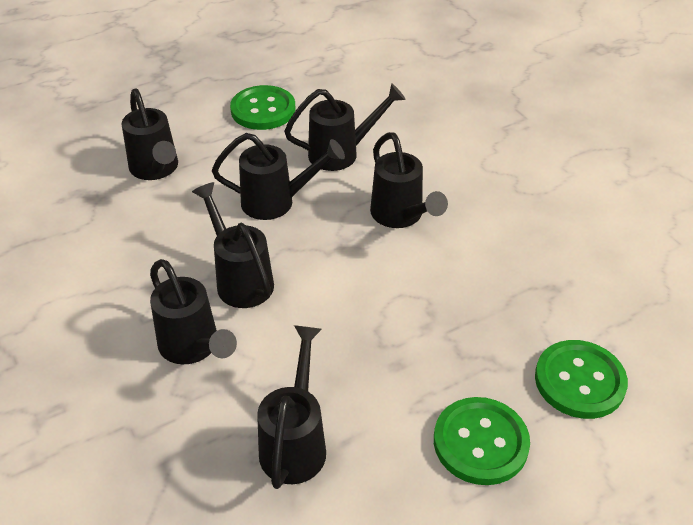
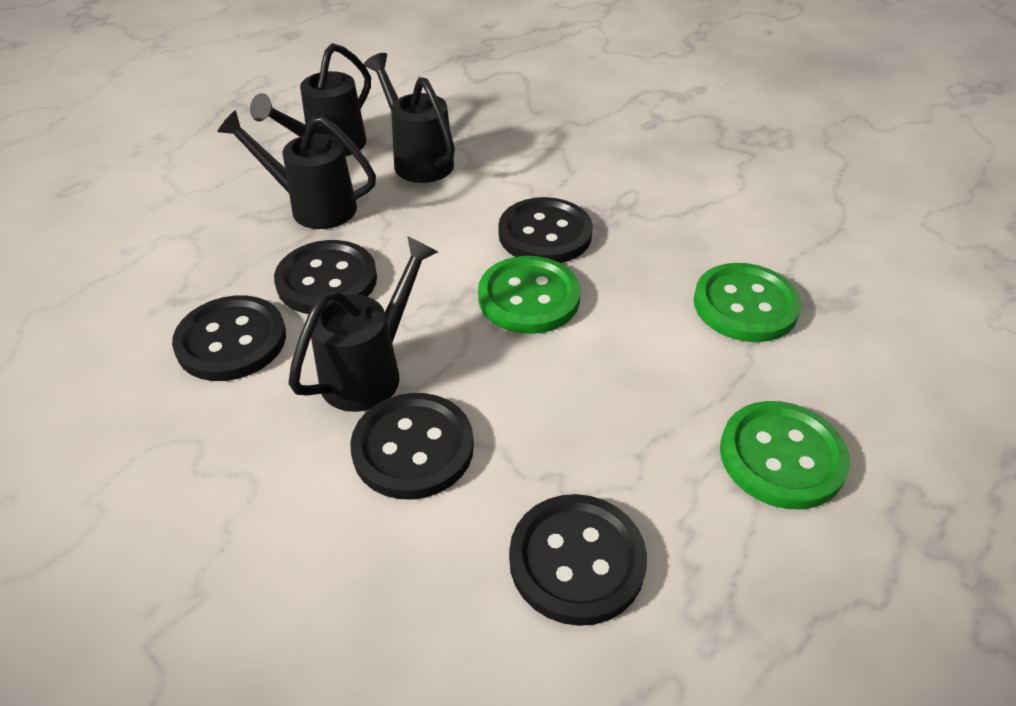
black button: none = 0 -> [172,295,286,381] [274,240,377,314] [350,393,474,500] [498,197,593,263] [509,494,647,626] = 5
black watering can: [122,89,178,180] [150,259,237,364] [192,182,274,308] [212,133,345,220] [257,325,326,489] [284,83,406,171] [370,132,448,228] = 7 -> [217,110,376,229] [250,43,371,157] [288,236,438,412] [364,53,455,183] = 4

